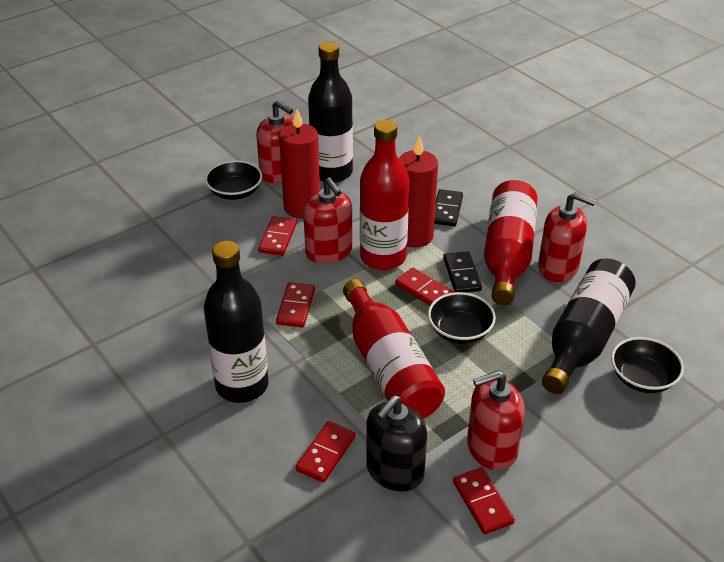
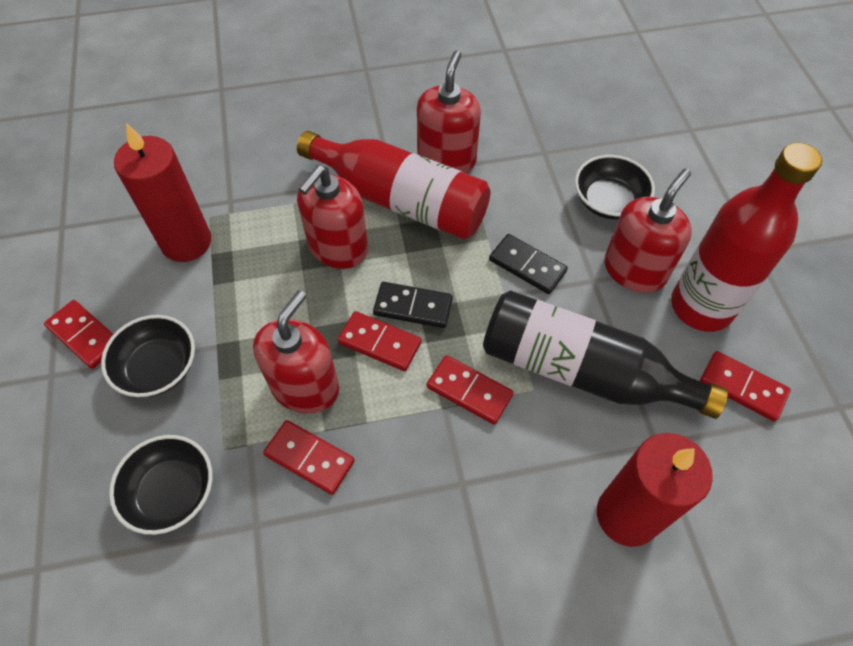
black bottle: [204,241,269,403] [308,42,353,183] [542,258,636,394] = 3 -> [483,290,728,419] = 1
black soap dispenser: [366,395,427,492] = 1 -> none = 0
red bottle: [343,279,445,419] [360,120,409,270] [484,180,538,305] = 3 -> [297,131,490,239] [671,143,822,332] = 2

